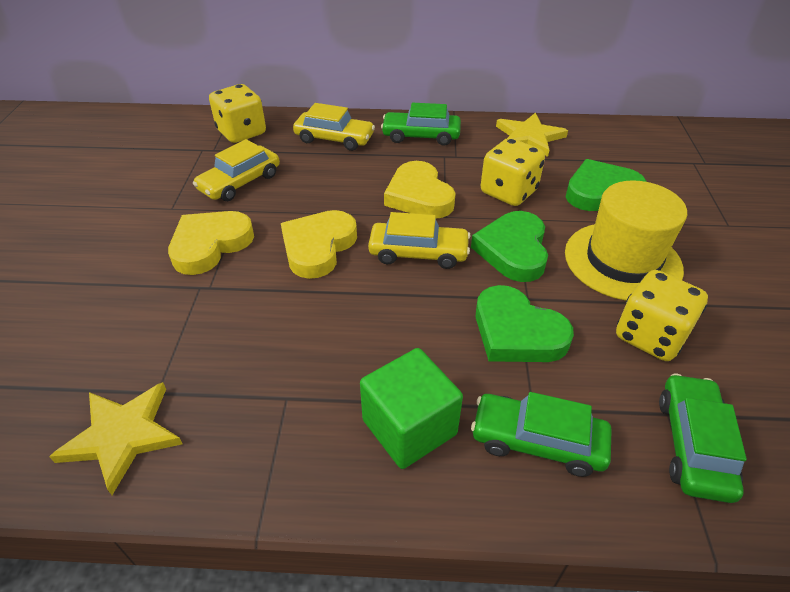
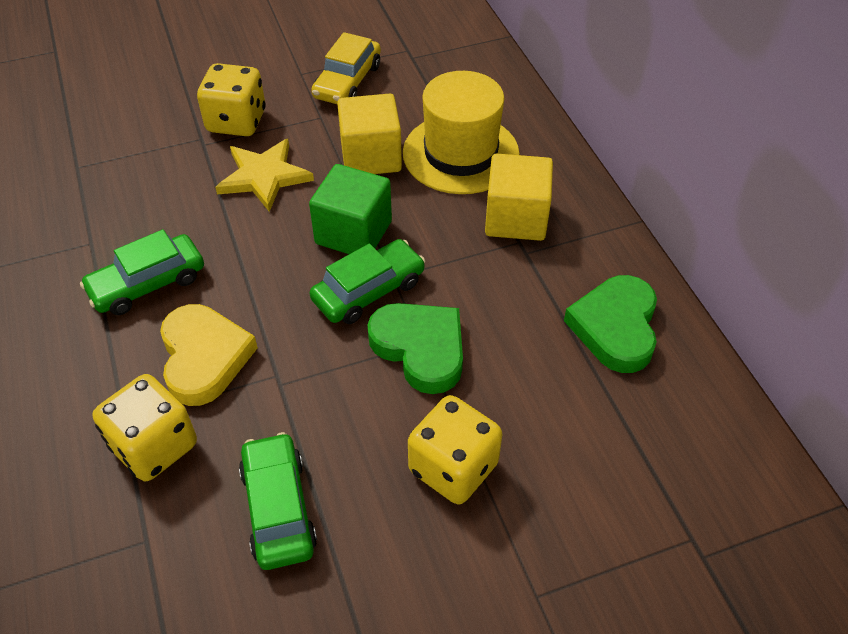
green heart: [471,211,548,282] [476,285,574,362] [566,159,647,211] = 3 -> [367,303,463,394] [564,275,657,373] = 2
yellow car: [193,139,280,201] [293,103,375,151] [368,212,471,269] = 3 -> [311,32,381,104] = 1
yellow cube: none = 0 -> [337,93,402,174] [485,154,553,241] = 2
yellow heart: [168,211,254,275] [281,210,357,279] [384,161,456,219] = 3 -> [160,304,258,406] = 1
yellow star: [49,382,183,495] [496,112,568,157] = 2 -> [215,139,314,212] = 1

